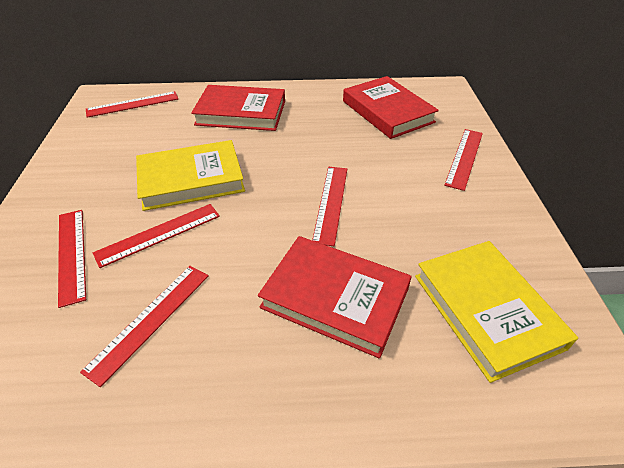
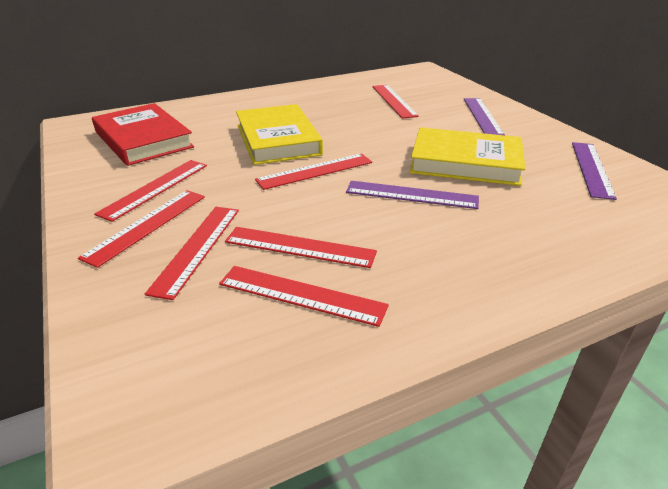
purple ruler: none = 0 -> [346,181,479,209] [464,98,505,135] [572,142,617,200] = 3
red book: [191,85,285,131] [258,236,412,358] [343,76,439,139] = 3 -> [92,103,194,166] = 1
red ruler: [58,210,86,308] [80,266,209,387] [86,91,178,118] [93,204,220,268] [312,167,347,246] [444,129,483,191] = 6 -> [78,190,205,268] [94,160,207,222] [145,207,239,300] [219,266,389,327] [225,227,377,268] [255,153,372,190] [372,85,419,119] = 7

